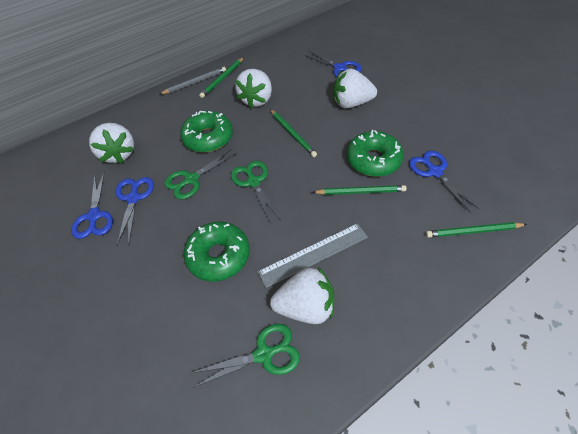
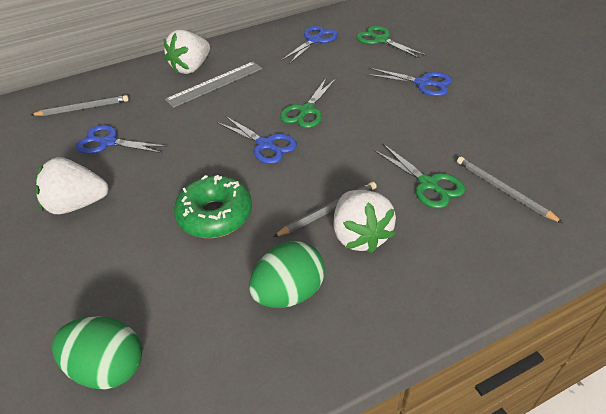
green donut: [180,111,233,152] [184,221,250,282] [347,130,404,177] = 3 -> [174,175,252,238] = 1
green egg: none = 0 -> [52,316,142,390] [249,241,325,308] = 2
green pencil: [199,57,244,98] [270,109,317,157] [312,185,407,195] [426,222,527,238] = 4 -> none = 0
grey pencil: [160,67,226,94] = 1 -> [31,95,129,116] [273,182,377,237] [457,157,563,223] = 3
white strawberry: [89,123,134,164] [235,69,272,108] [270,267,334,324] [334,69,377,108] = 4 -> [35,157,109,214] [164,30,210,74] [333,190,396,253] = 3

